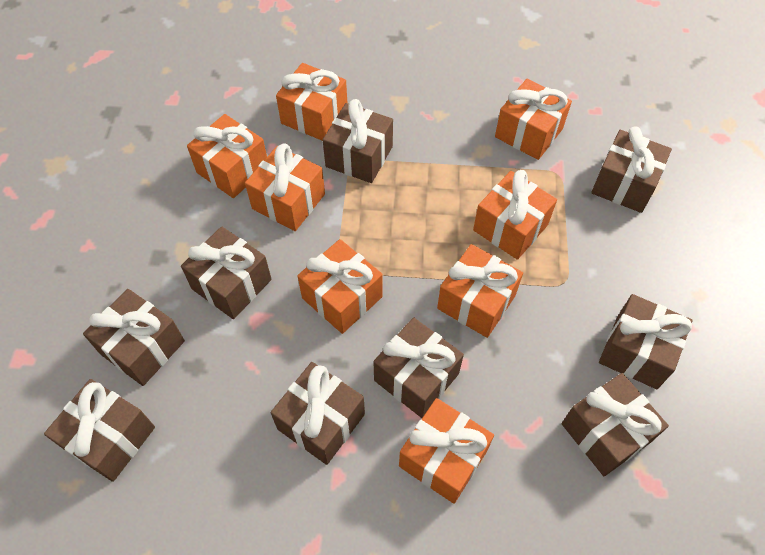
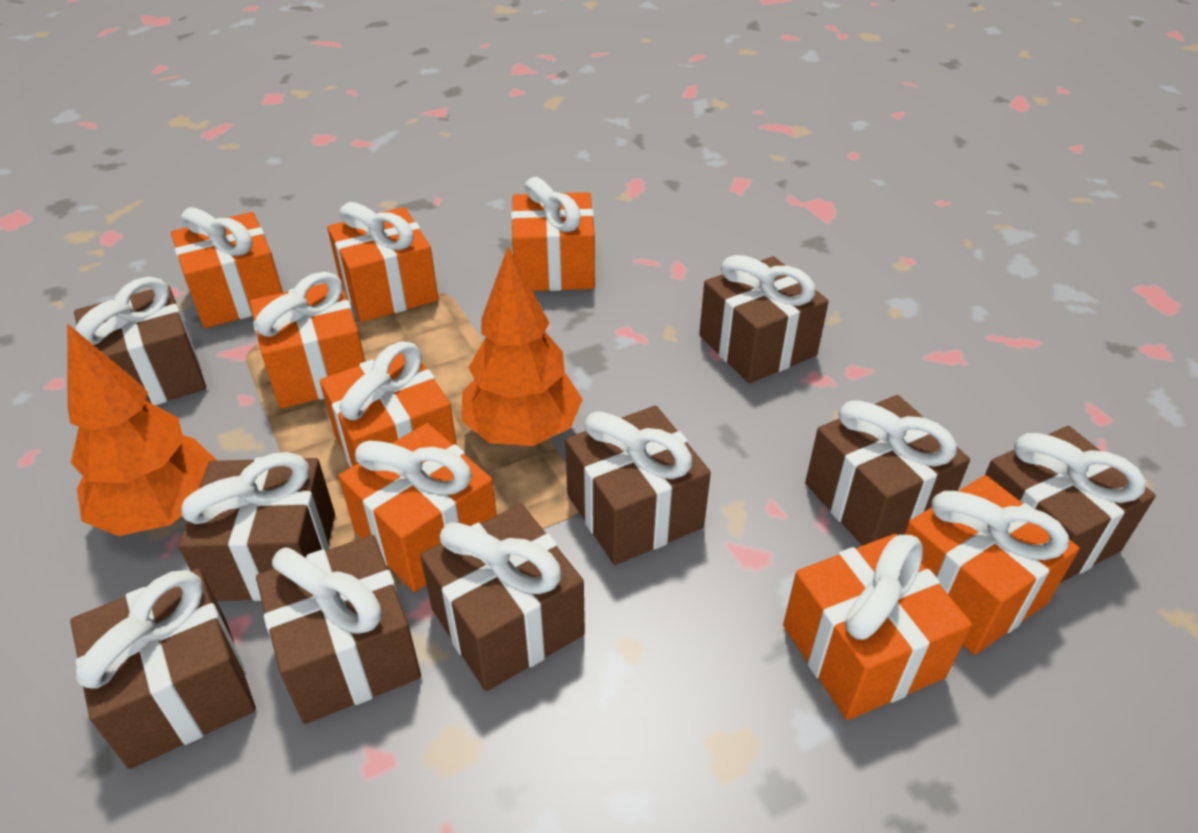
orange tree: none = 0 -> [67,324,217,536] [461,247,583,446] = 2

